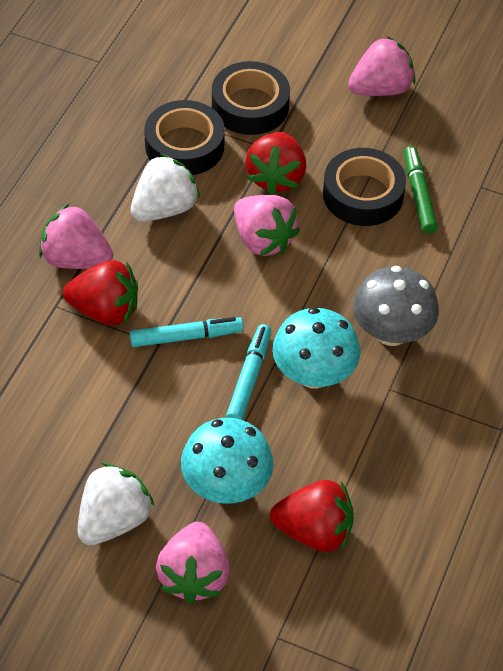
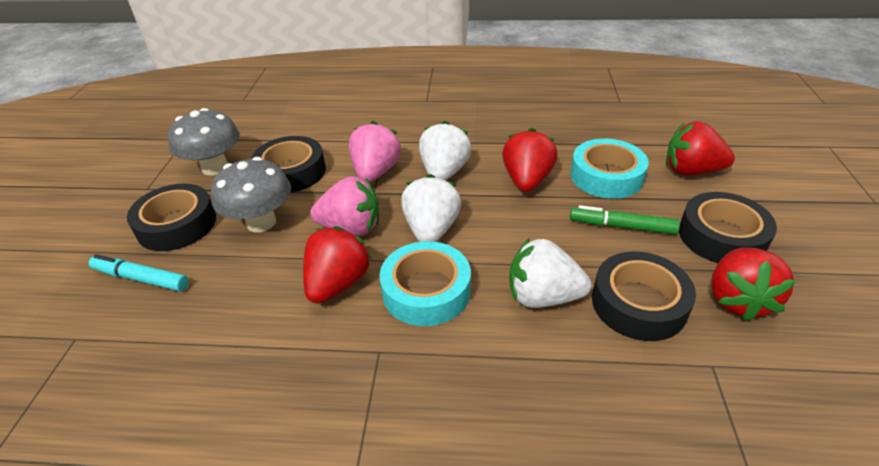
black tape: [144,100,225,175] [212,61,290,135] [323,148,406,226] = 3 -> [127,184,216,251] [252,136,326,192] [592,252,696,341] [679,192,777,263] = 4
grey mushroom: [353,266,439,346] = 1 -> [168,108,240,175] [211,157,291,232] = 2
pink strawberry: [39,204,113,269] [156,522,230,604] [234,195,300,256] [348,36,415,96] = 4 -> [310,176,379,236] [349,121,401,182] = 2
red strawberry: [63,260,138,326] [245,132,306,195] [270,480,354,552] = 3 -> [303,226,372,304] [502,128,557,192] [666,121,735,175] [711,248,796,321] = 4
turquoise marker: [130,317,243,347] [226,324,271,420] = 2 -> [89,254,189,291] = 1
turquoise mushroom: [181,418,274,503] [272,307,360,388] = 2 -> none = 0
turquoise tape: none = 0 -> [380,241,471,326] [570,139,649,199] = 2
white strawberry: [77,463,154,545] [131,154,200,222] = 2 -> [401,174,461,242] [419,121,472,180] [509,238,592,308] = 3

